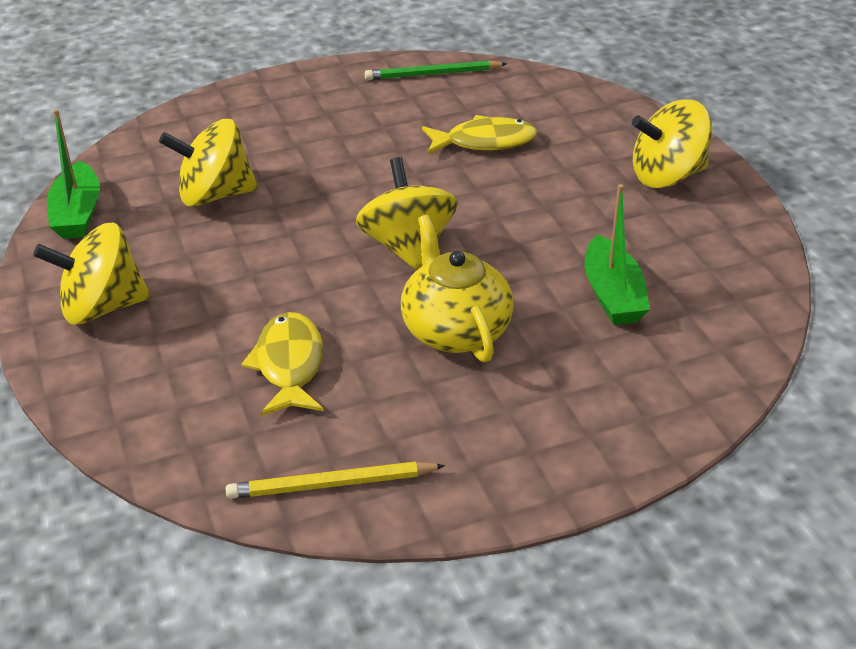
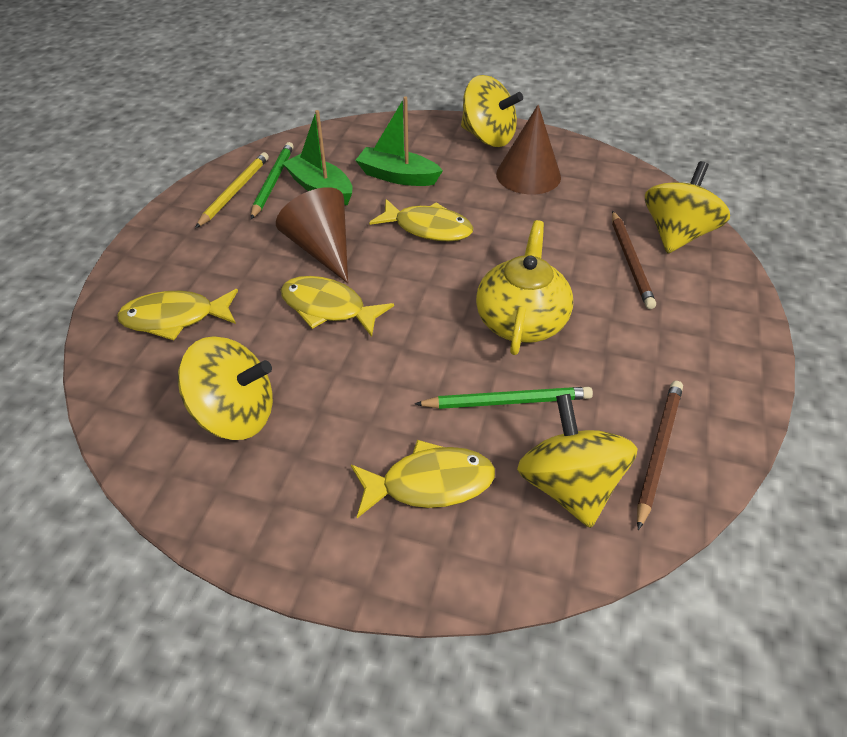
brown cone: none = 0 -> [276,187,348,283] [496,105,561,195] = 2
brown pencil: none = 0 -> [612,211,656,309] [637,381,683,530] = 2
green pencil: [365,60,507,80] = 1 -> [251,142,294,219] [415,387,593,409] = 2
yellow fish: [241,312,323,416] [422,115,537,154] = 2 -> [117,289,238,340] [281,276,394,337] [351,440,495,518] [369,199,473,242] = 4

